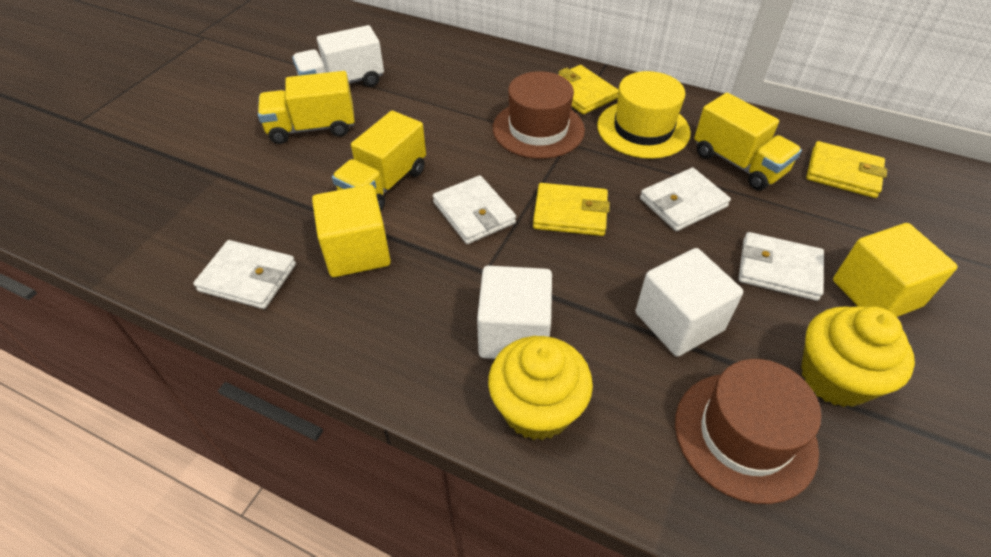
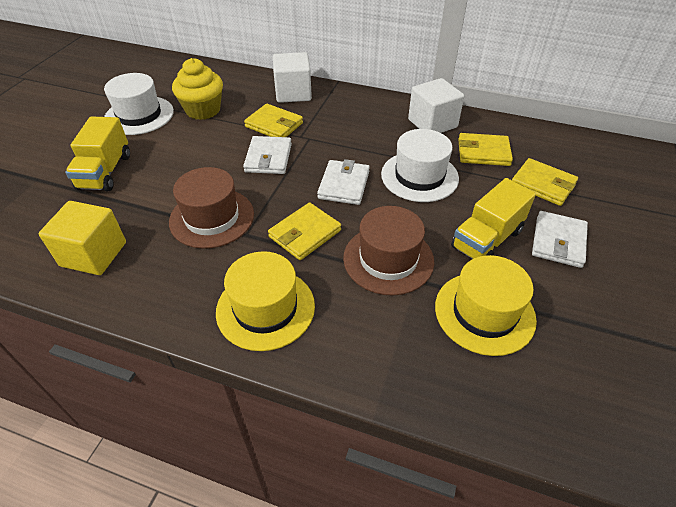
white hat: none = 0 -> [104,73,174,135] [381,129,459,202] = 2
white truck: [292,25,384,87] = 1 -> none = 0
white wallet: [193,240,296,309] [433,175,516,244] [640,168,731,231] [738,232,824,301] = 4 -> [243,136,292,174] [317,159,370,205] [532,211,588,268] = 3
yellow cube: [312,185,391,277] [833,223,957,317] = 2 -> [39,201,126,275] = 1
yellow cupcake: [488,336,593,440] [801,306,915,407] = 2 -> [172,58,223,120] = 1
yellow hat: [597,71,691,159] = 1 -> [216,251,315,351] [435,255,537,356] = 2
yellow truck: [258,71,354,144] [332,111,426,212] [694,93,802,190] = 3 -> [65,116,130,191] [451,178,536,259] = 2
yellow wallet: [533,183,610,236] [558,65,619,114] [806,141,887,198] = 3 -> [244,104,303,137] [268,202,341,260] [458,133,513,166] [512,158,578,206] = 4

